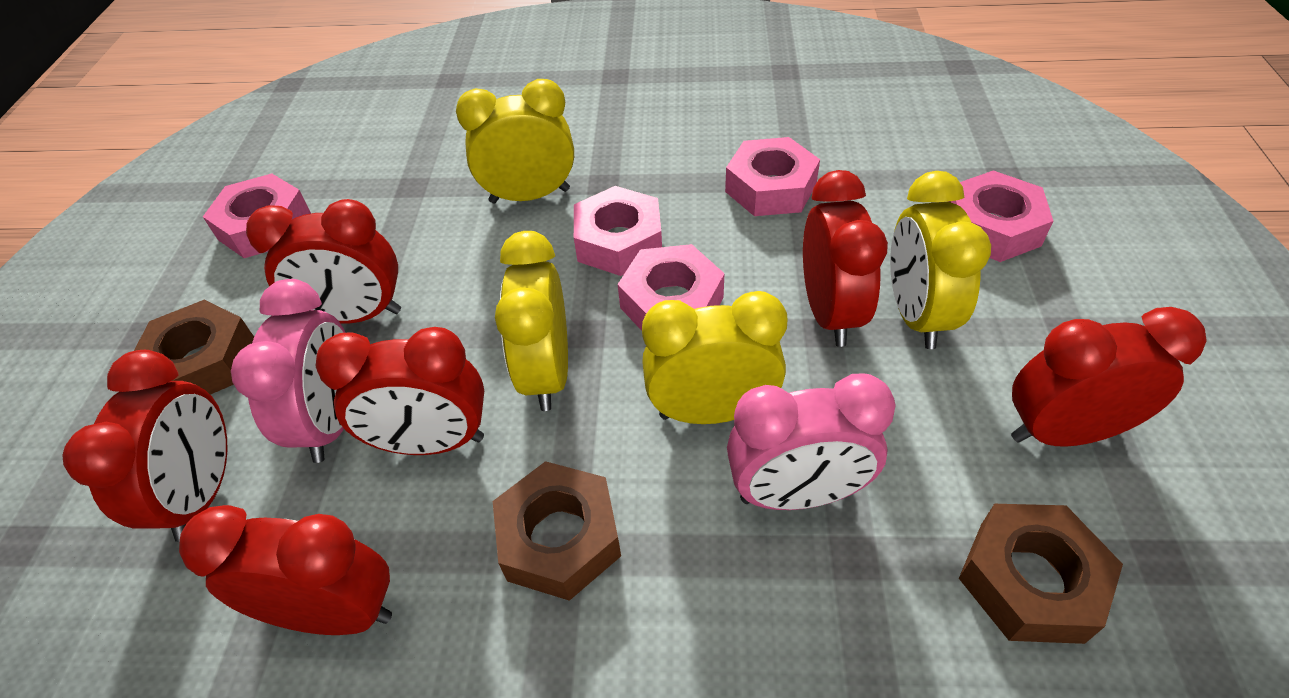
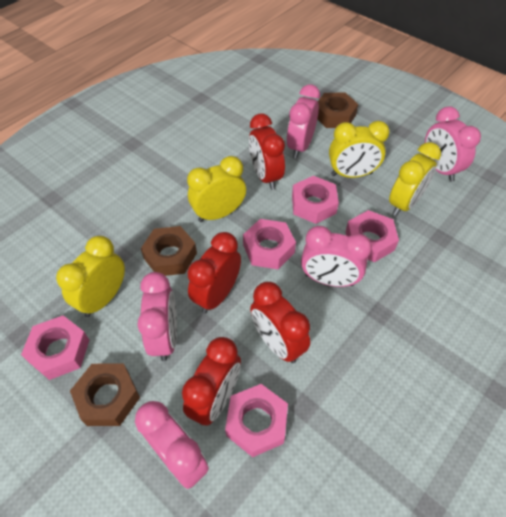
pink clock: [231,279,345,463] [727,373,896,510] = 2 -> [135,401,209,489] [137,272,177,361] [287,85,320,158] [301,226,372,287] [425,106,481,182] = 5
red clock: [62,350,227,542] [179,505,392,635] [246,199,401,324] [316,327,484,455] [803,170,888,347] [1011,307,1207,447] = 6 -> [182,337,241,425] [187,232,241,314] [249,113,285,190] [250,282,310,363] = 4

